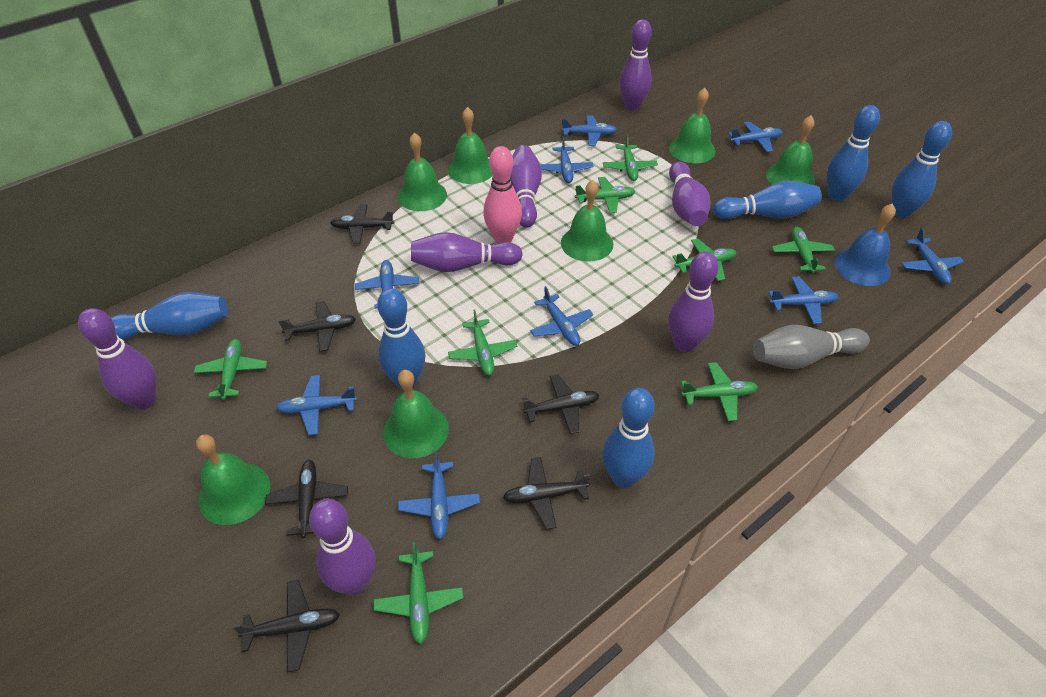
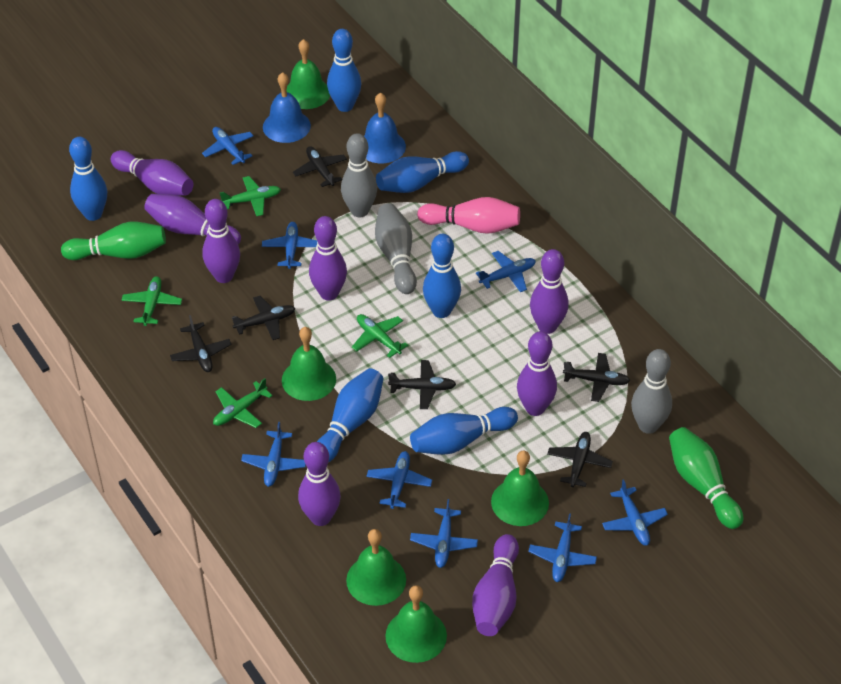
blue bell: [834,203,896,286] = 1 -> [263,72,311,143] [364,93,406,163] = 2
blue plane: [276,375,357,436] [355,260,420,308] [398,452,480,539] [530,286,593,346] [540,136,594,183] [561,115,617,146] [728,121,782,152] [769,276,839,324] [902,228,964,284] = 9 -> [202,127,254,165] [241,422,306,487] [262,222,317,269] [366,451,432,509] [410,499,478,568] [476,251,536,292] [528,513,597,582] [602,479,668,546] = 8
green bell: [196,434,270,525] [383,370,449,458] [398,133,447,211] [448,107,493,184] [561,180,613,262] [669,88,716,163] [766,115,815,185] = 7 -> [282,327,336,401] [287,39,330,109] [346,529,406,606] [385,585,447,663] [491,450,549,526] = 5
green bowling pin: none = 0 -> [61,222,166,260] [669,427,743,529] = 2
green plane: [194,339,267,400] [373,542,463,644] [448,310,517,375] [575,177,636,213] [603,135,658,181] [672,239,737,281] [681,362,758,421] [772,227,835,273] = 8 -> [121,276,182,326] [213,378,273,428] [220,176,281,216] [352,314,408,358] = 4
grey bowling pin: [753,325,870,369] = 1 -> [341,133,377,217] [375,204,417,294] [631,349,672,434] = 3
purple bowling pin: [78,308,156,410] [309,499,375,595] [411,232,523,272] [511,145,542,228] [620,19,652,110] [668,251,719,353] [669,162,711,226] = 7 -> [111,150,193,196] [144,194,241,245] [202,199,240,283] [298,442,341,526] [309,216,347,301] [472,534,519,636] [517,331,557,416] [530,249,569,334] = 8

